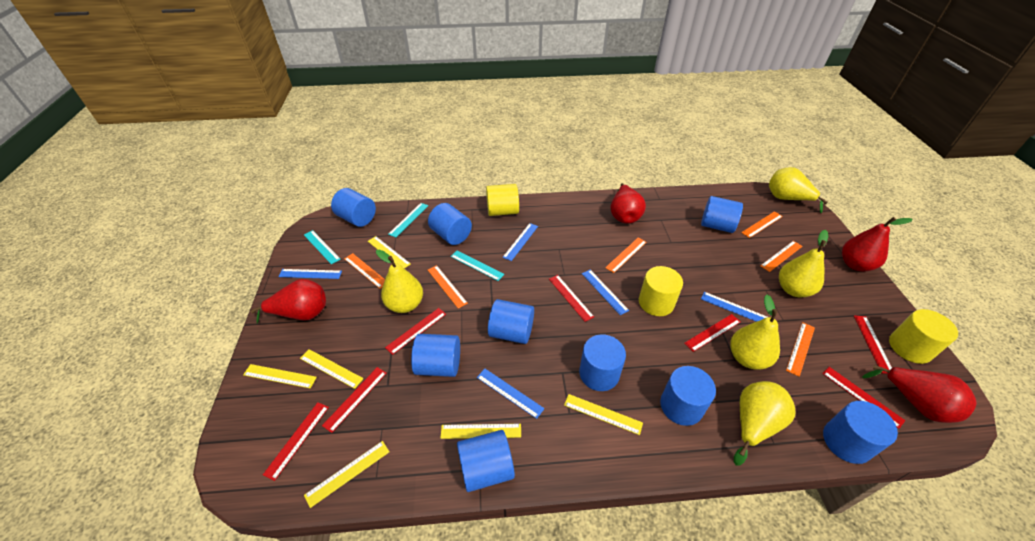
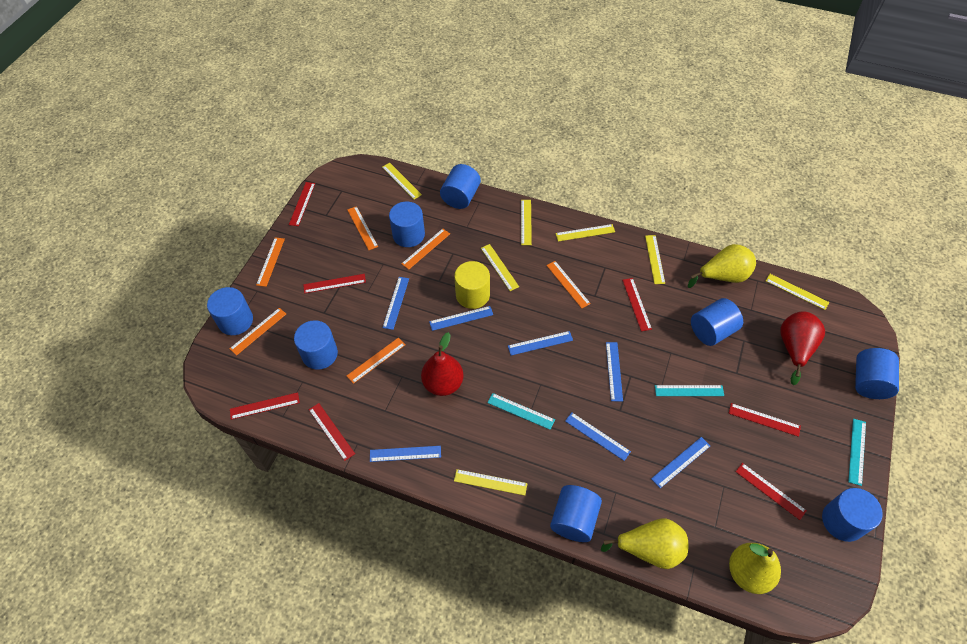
blue cylinder: [331,188,376,227] [411,334,460,377] [428,203,472,245] [457,430,515,492] [488,299,534,344] [579,334,626,391] [660,366,716,426] [701,196,743,233] [823,401,898,464] = 9 -> [207,287,253,335] [294,320,338,370] [389,202,425,247] [440,164,481,209] [550,485,602,542] [691,298,743,346] [822,488,883,542] [855,348,899,399] = 8
blue ruler: [278,269,342,279] [477,369,545,419] [503,223,538,261] [582,270,629,315] [701,292,767,322] = 5 -> [370,446,441,462] [382,277,409,330] [429,306,493,331] [508,331,573,355] [565,413,631,461] [606,342,623,401] [651,437,710,488] = 7
red pear: [251,279,326,324] [611,183,646,224] [842,217,913,271] [862,365,977,423] = 4 -> [421,332,463,396] [780,311,825,385] = 2
yellow cylinder: [486,184,519,216] [639,266,683,316] [889,309,958,364] = 3 -> [454,261,490,309] = 1
yellow pear: [376,249,423,313] [730,295,780,369] [734,381,795,466] [769,167,828,213] [779,230,828,297] = 5 -> [601,519,688,569] [688,244,756,288] [729,543,781,594] = 3
yellow ruler: [243,364,317,388] [300,349,364,389] [304,441,390,508] [368,236,411,269] [440,424,521,439] [564,394,643,435] = 6 -> [382,163,422,199] [454,469,528,496] [481,244,519,291] [521,200,532,245] [556,224,615,241] [645,235,665,284] [766,274,829,310] = 7

